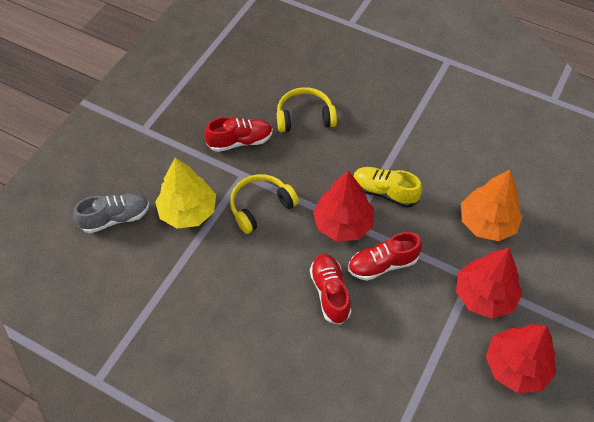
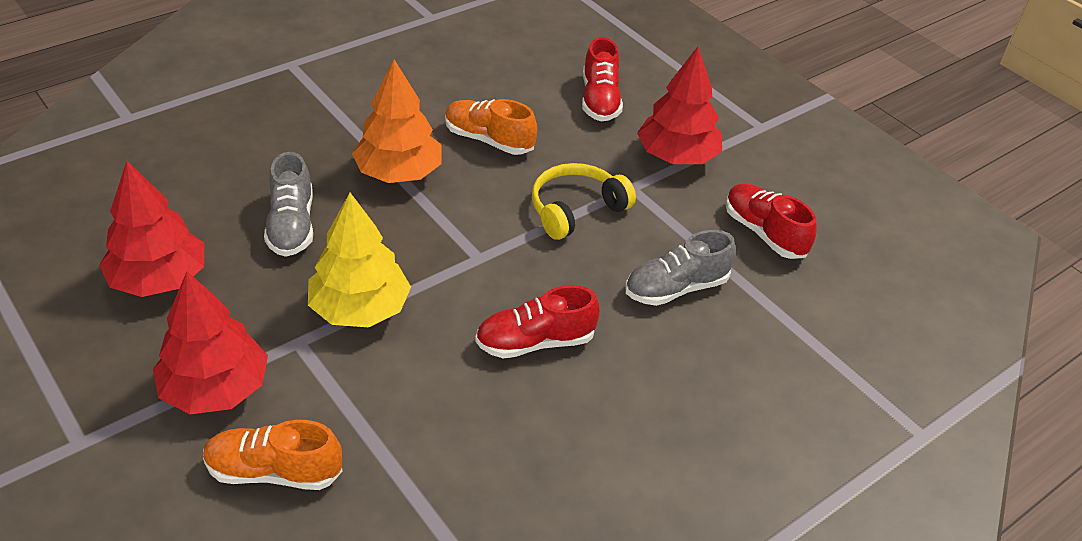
grey shoe: [73,193,149,233] = 1 -> [264,152,313,257] [625,230,736,306] = 2
orange shoe: none = 0 -> [203,420,342,490] [445,99,537,155] = 2
yellow headphones: [230,174,299,234] [277,87,337,132] = 2 -> [532,163,636,240] = 1
yellow shoe: [353,167,422,208] = 1 -> none = 0

